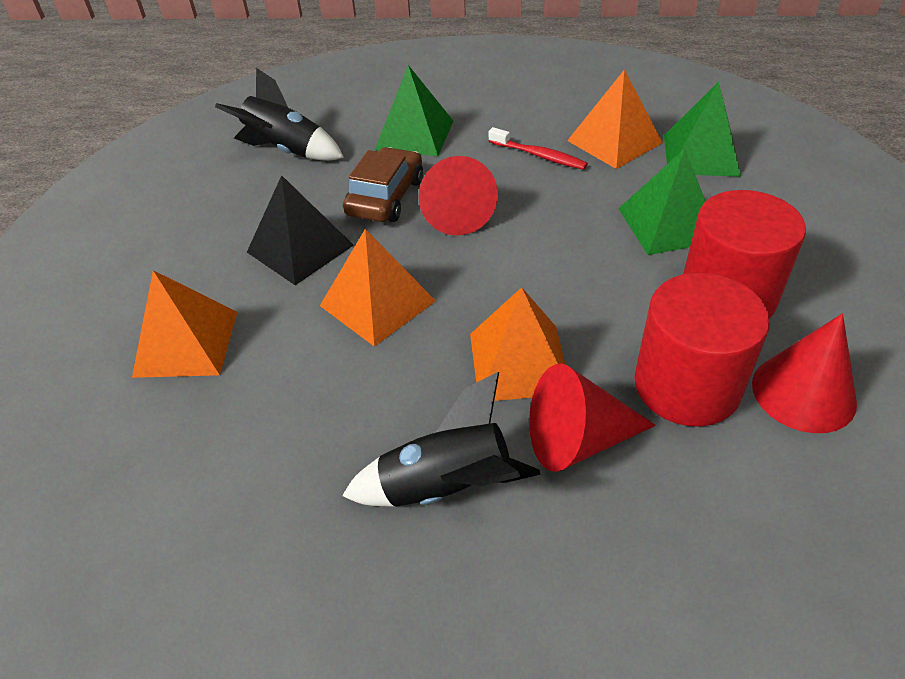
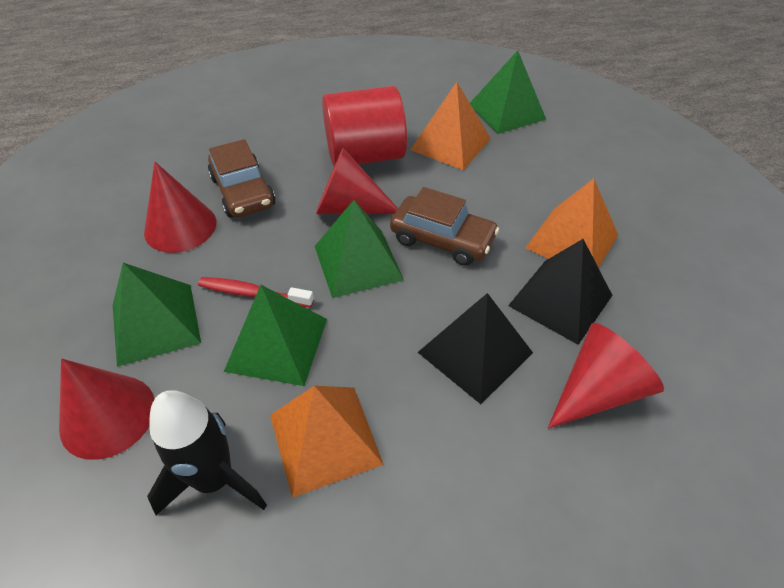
black pyramid: [247,175,354,285] = 1 -> [418,293,533,404] [508,239,613,345] = 2
black rocket: [215,68,344,161] [342,372,541,507] = 2 -> [147,390,267,515] = 1
brown car: [343,147,423,222] = 1 -> [208,139,276,218] [390,187,499,266] = 2
green pyramid: [375,65,453,156] [618,149,706,255] [664,82,741,177] = 3 -> [113,263,201,367] [224,285,327,386] [315,200,404,298] [470,50,546,134] = 4
orange pyramid: [132,270,237,378] [320,229,436,347] [470,287,565,401] [567,69,663,169] = 4 -> [270,386,384,498] [410,82,491,170] [525,179,618,268] = 3
red cone: [419,156,498,236] [529,363,656,472] [752,314,857,433] = 3 -> [59,359,155,460] [144,162,216,253] [316,148,398,214] [548,323,664,429] = 4
red cylinder: [634,273,770,426] [683,190,806,318] = 2 -> [322,86,407,166] = 1

